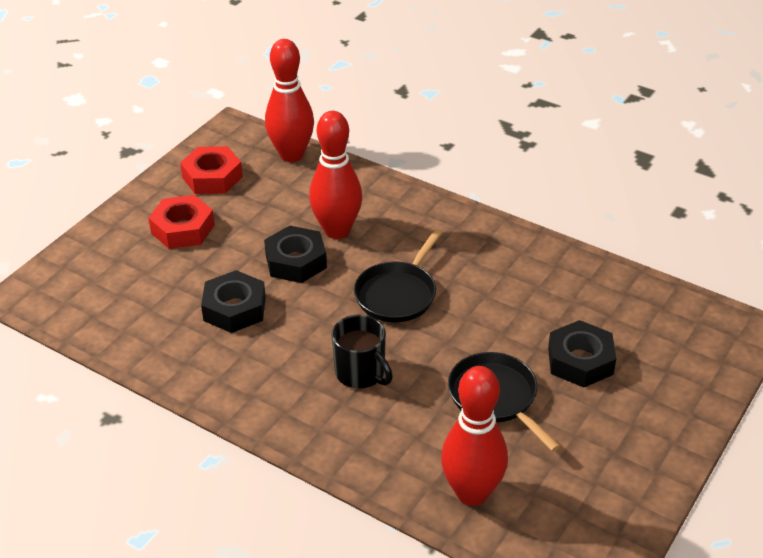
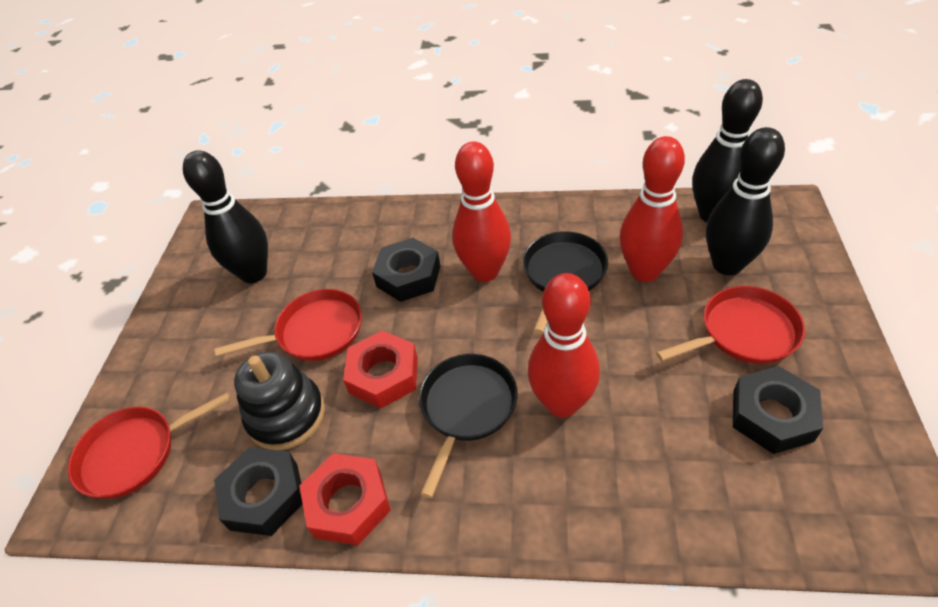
black bowling pin: none = 0 -> [183,150,268,283] [692,79,763,222] [706,127,785,275] = 3
black mug: [332,315,393,389] = 1 -> none = 0
black stacking toy: none = 0 -> [234,352,325,450] = 1
red pan: none = 0 -> [68,392,231,499] [215,289,362,361] [656,286,805,364] = 3

